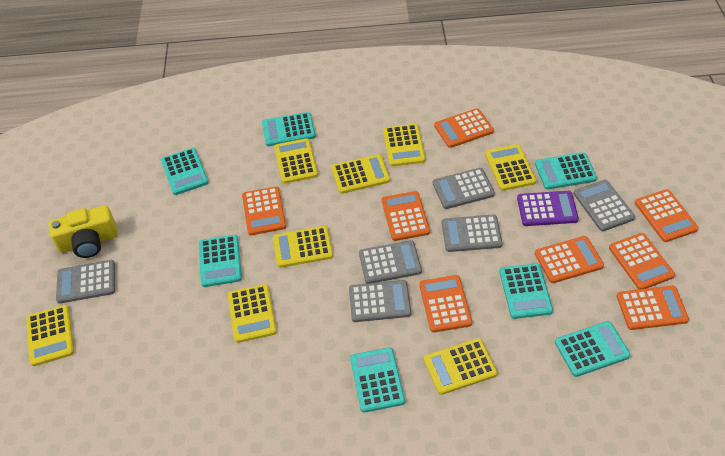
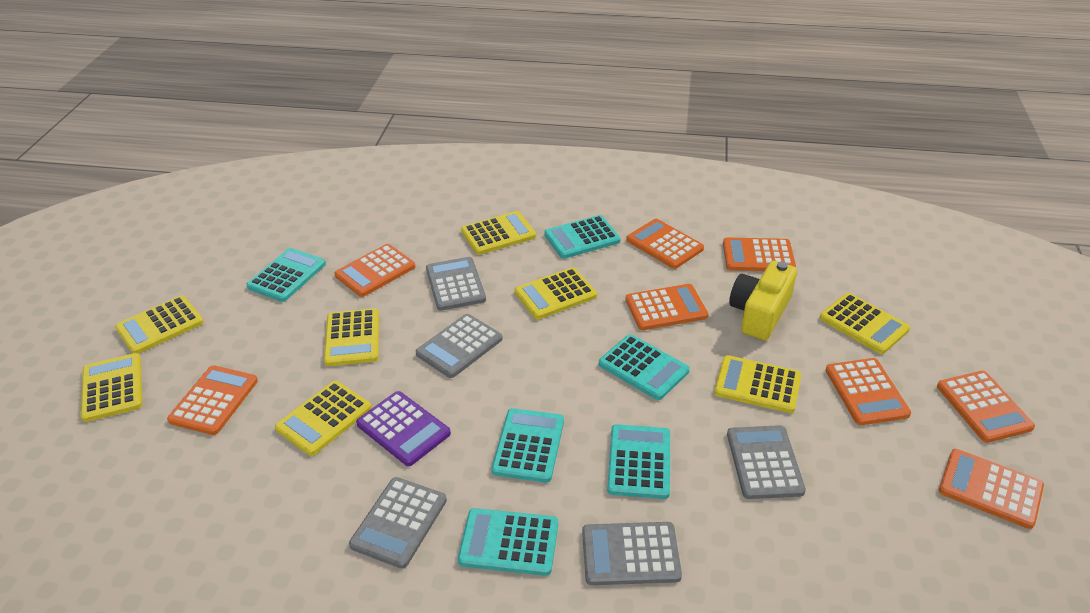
grey calculator: [56,260,115,304] [349,280,411,322] [359,240,422,283] [433,168,495,209] [442,215,502,252] [574,180,635,231] = 6 -> [349,477,447,569] [416,314,503,378] [426,257,486,311] [582,522,682,585] [727,425,806,499] = 5
turquoise calculator: [161,148,209,195] [199,235,242,287] [262,112,316,146] [350,347,405,413] [499,263,553,319] [535,152,597,190] [555,321,631,377] = 7 -> [246,248,326,302] [458,508,558,576] [492,408,564,483] [544,215,621,259] [599,334,690,400] [607,424,670,499] = 6

